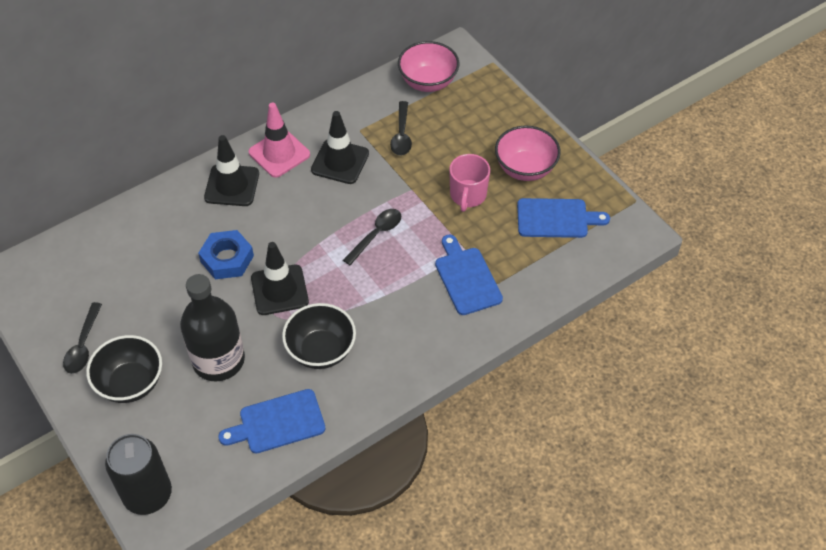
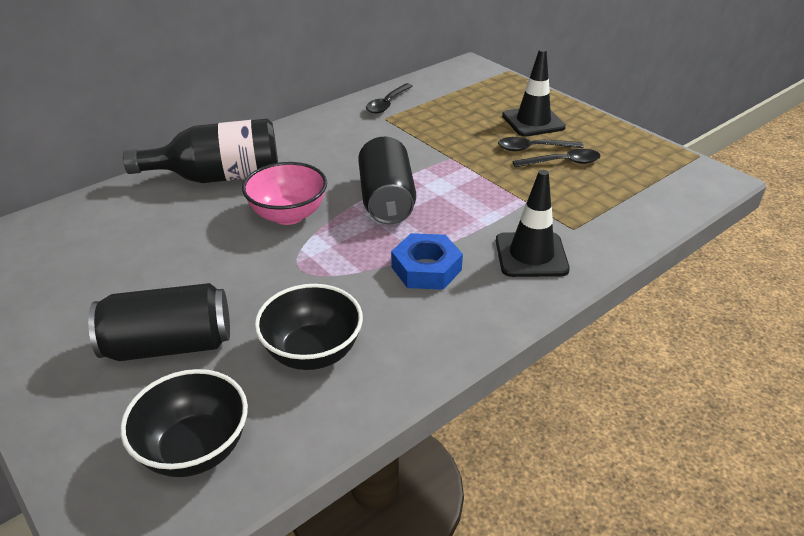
black can: [105,434,172,515] = 1 -> [88,283,230,361] [358,137,416,225] = 2
black traffic cone: [204,135,259,206] [251,242,309,315] [311,111,369,184] = 3 -> [496,170,570,277] [502,49,566,137] = 2
blue cutting board: [218,389,325,453] [435,235,503,315] [517,198,610,238] = 3 -> none = 0
pink bowl: [398,41,459,92] [495,126,561,181] = 2 -> [242,162,327,225] = 1
pink mug: [449,154,490,212] = 1 -> none = 0
pink traffic cone: [248,103,310,178] = 1 -> none = 0

